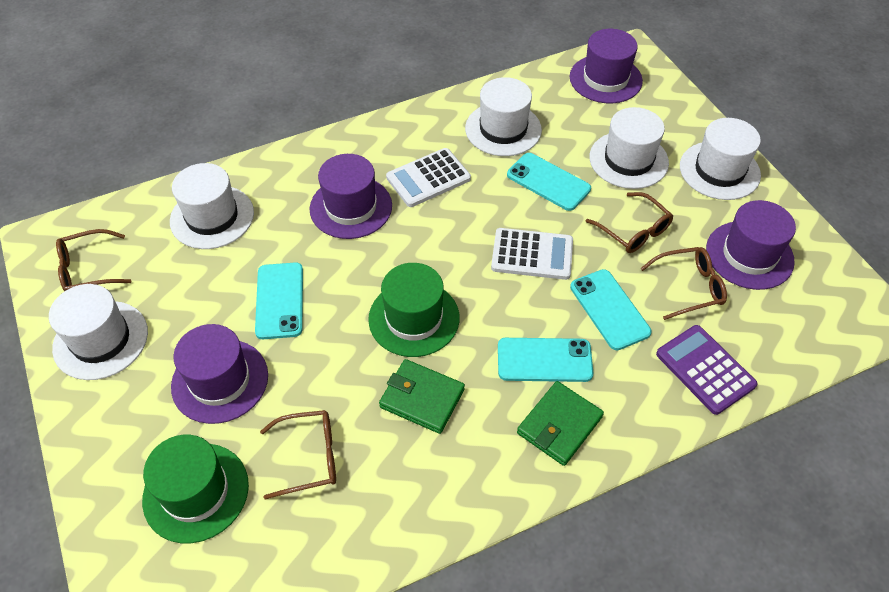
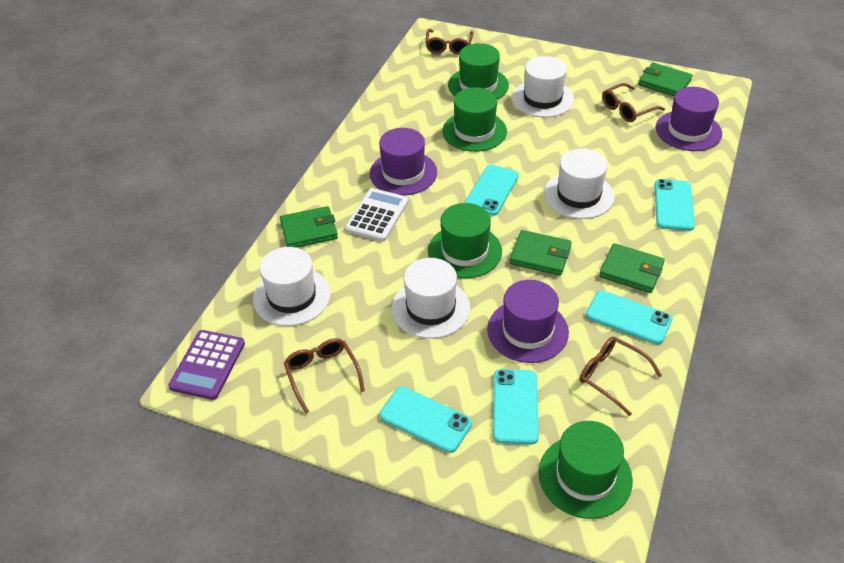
green hat: [142,435,249,543] [368,263,460,357] = 2 -> [428,203,502,278] [442,87,507,152] [448,43,509,100] [538,421,633,519] = 4
green wallet: [379,359,465,434] [517,381,604,466] = 2 -> [280,206,338,248] [510,230,571,276] [599,243,665,293] [638,63,692,96] = 4
purple hat: [171,324,268,424] [310,154,392,239] [570,29,643,103] [706,200,796,290] = 4 -> [370,128,437,196] [487,280,569,363] [656,87,722,151] = 3
turquoise phone: [255,262,303,339] [498,338,593,382] [507,153,591,211] [570,269,652,350] = 4 -> [380,387,472,453] [465,165,519,216] [493,369,539,444] [586,290,672,344] [655,179,695,231] = 5
white calculator: [386,148,471,207] [491,228,573,280] = 2 -> [345,188,409,242] = 1
white hat: [49,284,148,380] [170,163,254,249] [465,77,542,156] [589,107,669,189] [680,118,761,200] = 5 -> [253,247,331,326] [391,258,470,339] [512,56,574,118] [544,149,615,219] = 4

